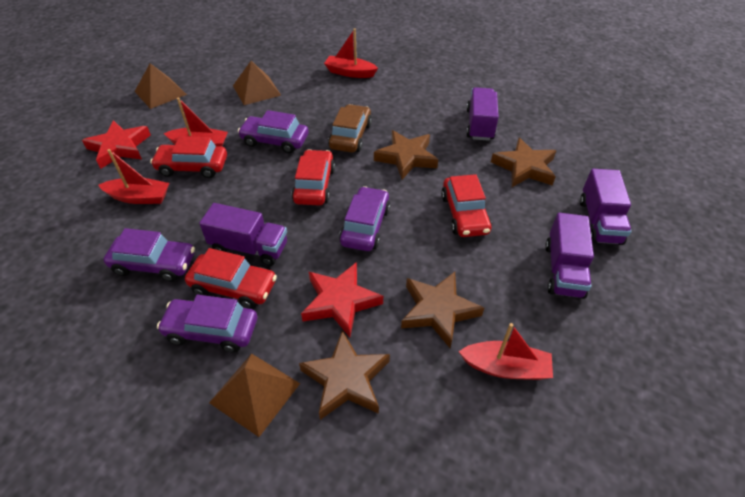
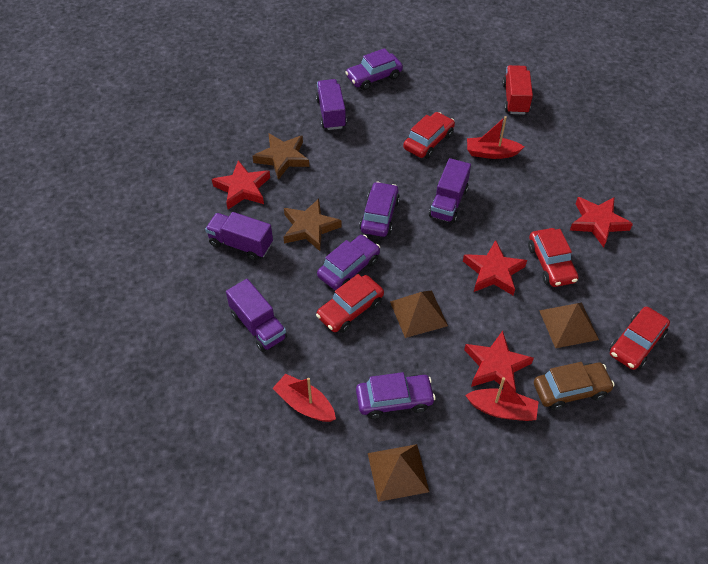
brown star: [299,330,390,420] [374,130,438,179] [401,272,484,348] [491,138,556,187] = 4 -> [253,133,309,180] [284,199,342,251] = 2
red boat: [98,149,169,204] [164,98,228,147] [324,29,378,78] [459,323,553,380] = 4 -> [273,374,336,422] [465,377,539,421] [467,116,524,159] = 3
red star: [82,120,151,169] [301,262,383,337] = 2 -> [212,160,270,209] [463,240,527,296] [464,331,534,391] [570,197,633,247] = 4
red truck: none = 0 -> [502,65,533,115] = 1

